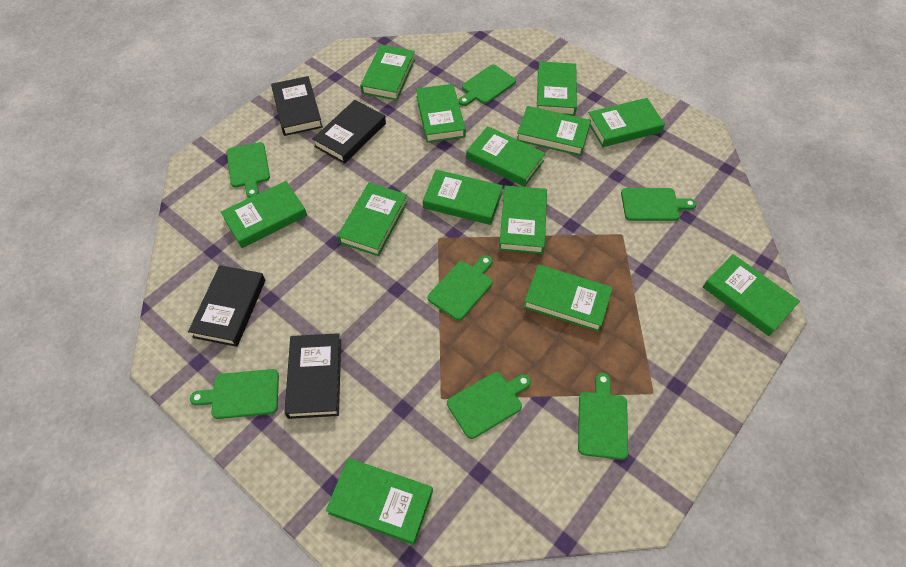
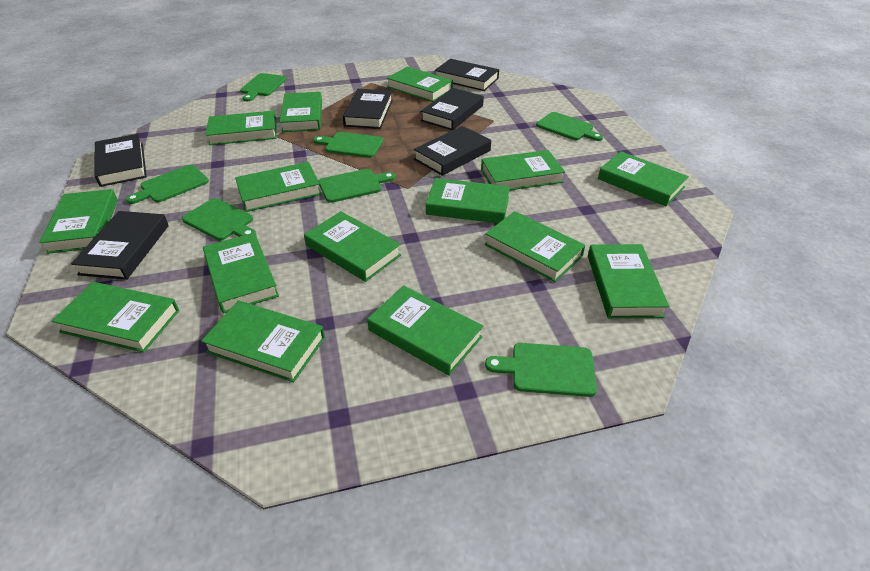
black book: [188,265,265,347] [271,76,323,136] [284,333,341,419] [312,100,386,164] = 4 -> [71,211,169,280] [94,134,147,187] [343,89,393,129] [414,126,491,176] [421,88,484,130] [435,59,499,91] = 6
green book: [221,181,307,248] [326,458,433,545] [337,183,408,256] [360,45,415,100] [416,84,466,143] [423,169,503,225] [466,126,546,187] [499,186,547,254] [517,106,591,156] [523,264,613,332] [537,61,577,116] [588,98,665,147] [703,254,800,336] = 13 -> [39,189,118,254] [52,282,179,353] [201,300,325,382] [203,233,279,314] [206,111,277,145] [235,162,321,212] [280,92,322,132] [304,211,401,282] [367,285,483,376] [387,67,453,102] [426,178,510,223] [481,150,565,190] [484,211,586,282] [588,244,669,318] [598,151,689,207] = 15

